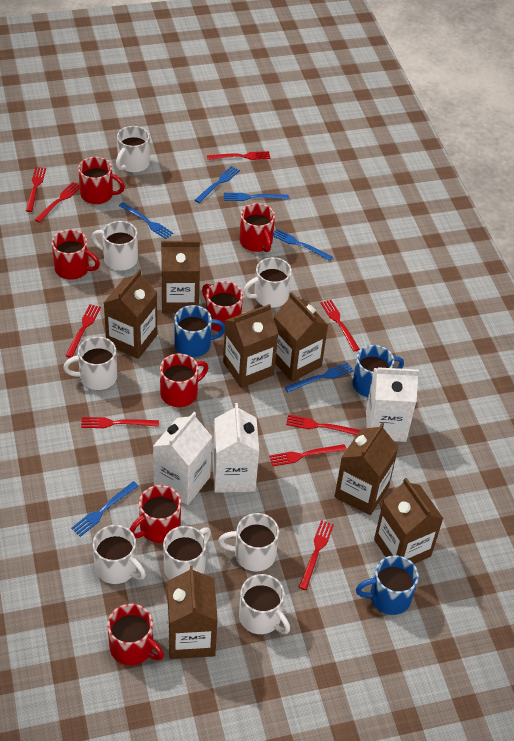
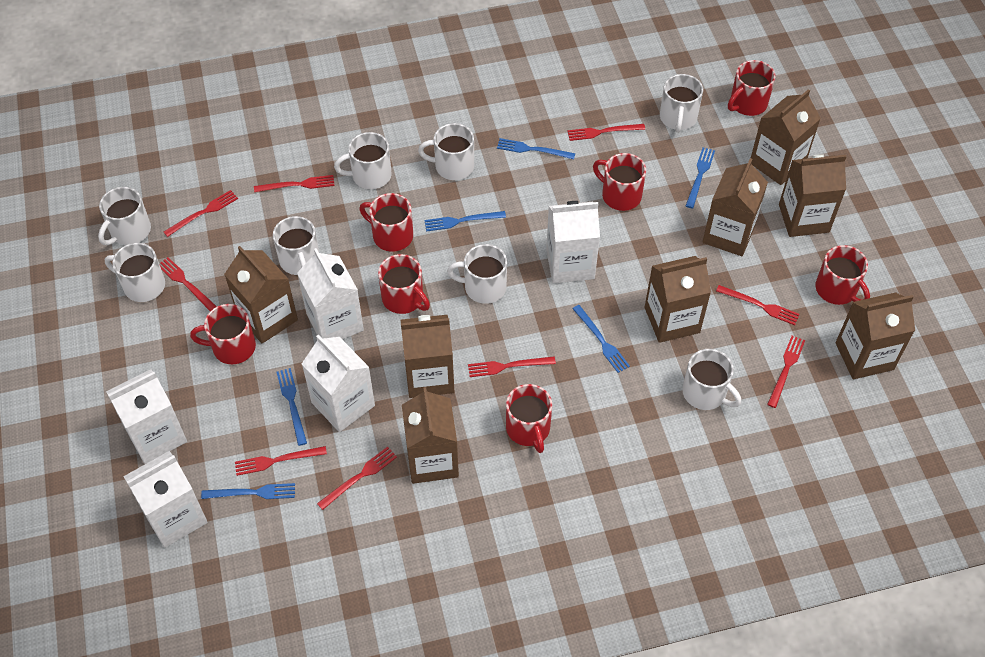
blue mug: [174,305,225,357] [353,345,404,397] [356,555,419,615] = 3 -> none = 0
brown carton: [104,269,157,359] [161,241,200,313] [167,566,218,659] [223,304,279,388] [274,292,328,382] [334,423,399,515] [374,478,444,564] = 7 -> [224,246,298,344] [401,315,454,398] [402,387,459,484] [645,256,711,343] [702,158,768,256] [751,89,821,185] [779,154,846,237] [835,292,915,379] = 8
white carton: [153,412,212,505] [213,403,259,493] [366,367,419,442] = 3 -> [106,369,187,464] [123,451,208,548] [297,248,364,339] [302,335,375,432] [546,201,600,283] = 5

